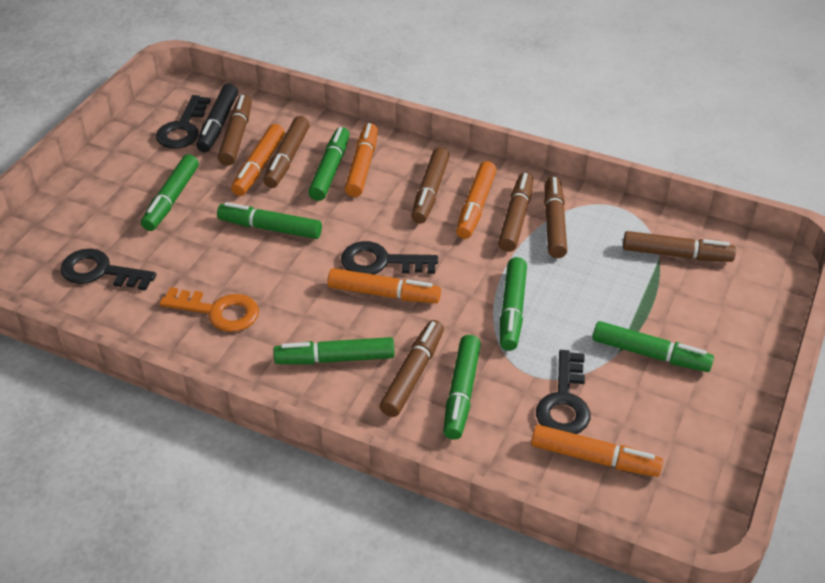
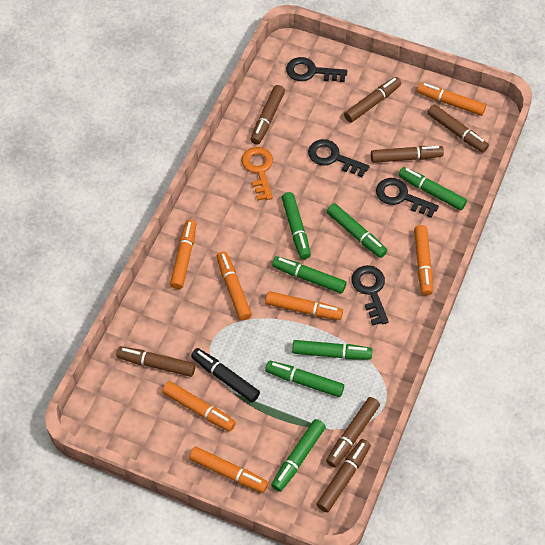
orange marker: [231,124,285,196] [328,268,441,303] [345,123,378,197] [456,161,497,239] [531,425,663,477] = 5 -> [162,381,236,432] [170,220,196,289] [189,447,268,493] [216,251,252,320] [265,291,343,320] [414,225,433,295] [417,83,486,116] = 7

